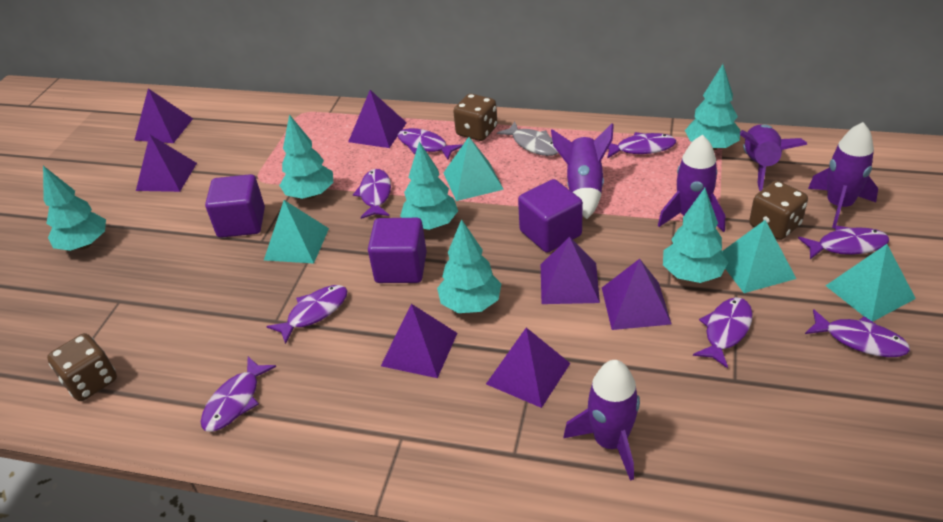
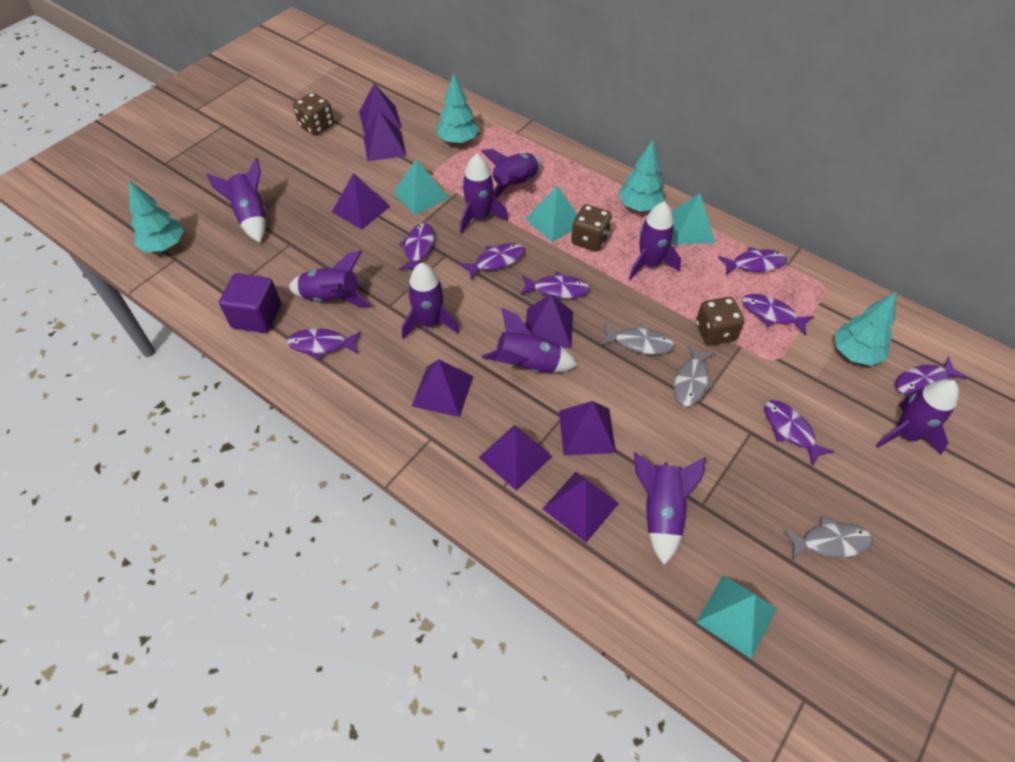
grey fish: [497,122,558,156] = 1 -> [600,323,674,355] [674,345,715,406] [783,516,873,559] = 3
purple cube: [205,174,265,238] [368,218,427,283] [518,179,583,253] = 3 -> [219,273,281,333] = 1
purple pyramid: [134,88,193,143] [136,135,197,192] [348,90,407,148] [381,304,457,378] [486,328,570,408] [541,237,600,304] [602,259,672,330] = 7 -> [332,173,390,229] [359,84,402,134] [364,110,407,161] [412,359,473,417] [478,425,552,491] [526,294,573,348] [543,472,619,543] [559,401,616,455] = 8
purple rocket: [551,123,614,219] [563,360,640,481] [658,135,725,232] [740,125,807,191] [808,122,878,229] = 5 -> [207,158,266,243] [288,250,373,307] [402,262,459,339] [460,154,508,234] [481,149,541,198] [482,308,578,373] [629,202,681,280] [634,452,706,565] [876,379,959,455] = 9
turquoise tree: [43,166,106,251] [279,114,333,199] [400,142,458,230] [437,219,501,313] [663,188,728,283] [685,64,740,150] = 6 -> [129,180,184,252] [437,73,479,144] [618,140,665,211] [834,292,896,366] = 4

